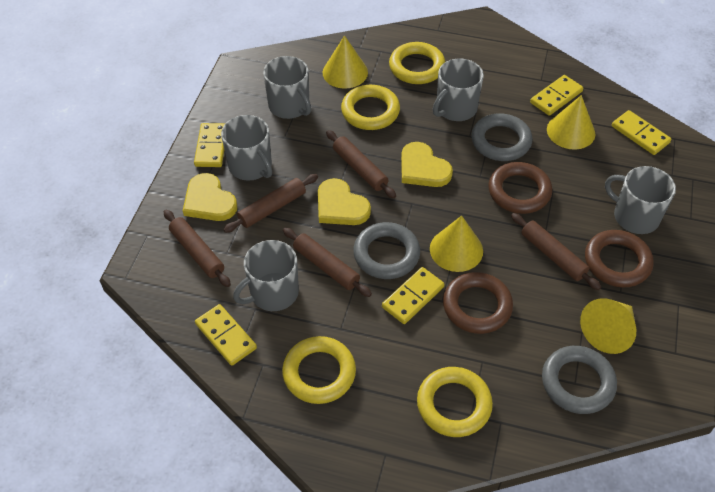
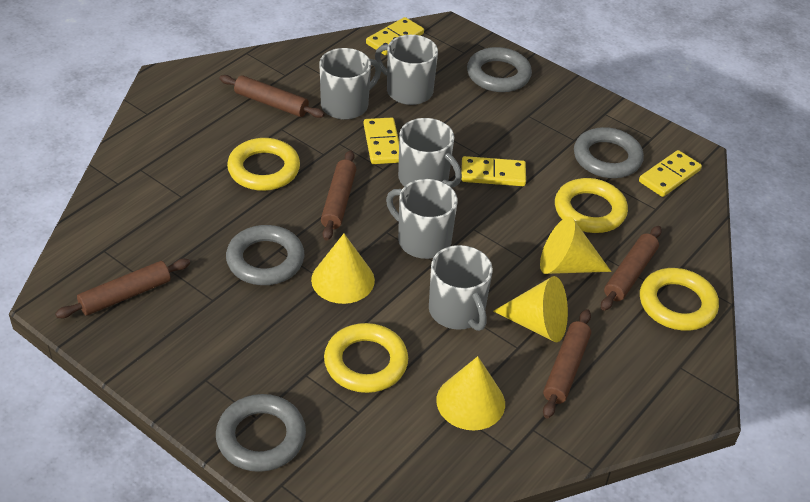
brown ring: [443,272,513,334] [488,162,552,214] [585,230,654,287] = 3 -> none = 0
grey ring: [353,222,420,279] [471,113,532,161] [542,346,617,414] = 3 -> [216,394,306,472] [226,225,304,285] [467,47,532,92] [574,127,644,178] = 4
yellow domino: [194,123,226,167] [195,304,257,366] [382,267,445,324] [530,75,583,116] [612,110,671,155] = 5 -> [364,118,399,164] [366,17,424,55] [461,156,526,186] [639,150,702,197] = 4
yellow heart: [183,173,237,221] [318,178,371,225] [401,142,453,187] = 3 -> none = 0

